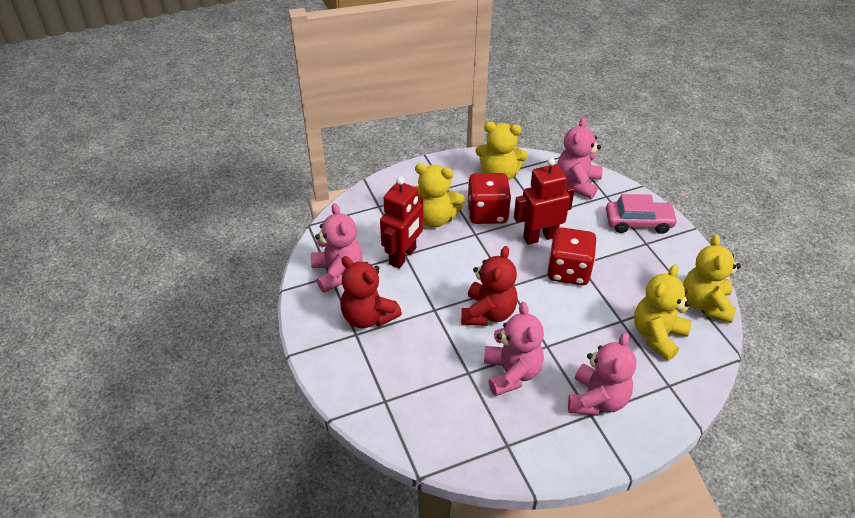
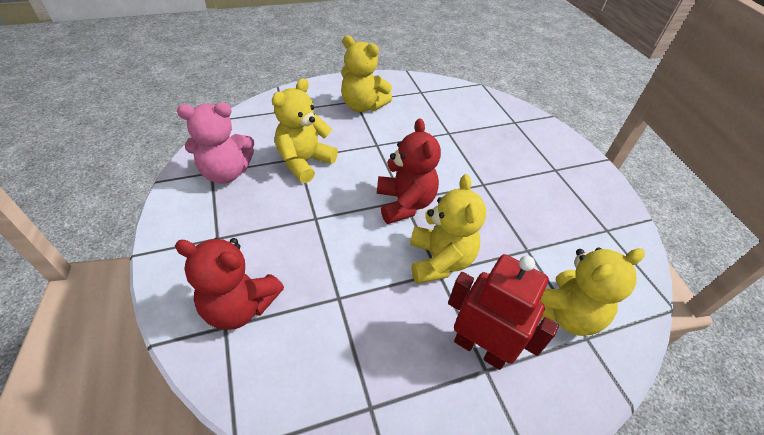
pink car: [606,194,678,234] = 1 -> none = 0
pink teddy bear: [311,203,362,293] [484,302,544,396] [557,117,603,199] [568,332,636,416] = 4 -> [177,102,255,184] = 1
red dice: [467,173,511,224] [548,227,597,285] = 2 -> none = 0
red robot: [380,177,423,269] [514,158,575,245] = 2 -> [448,254,559,370] = 1

